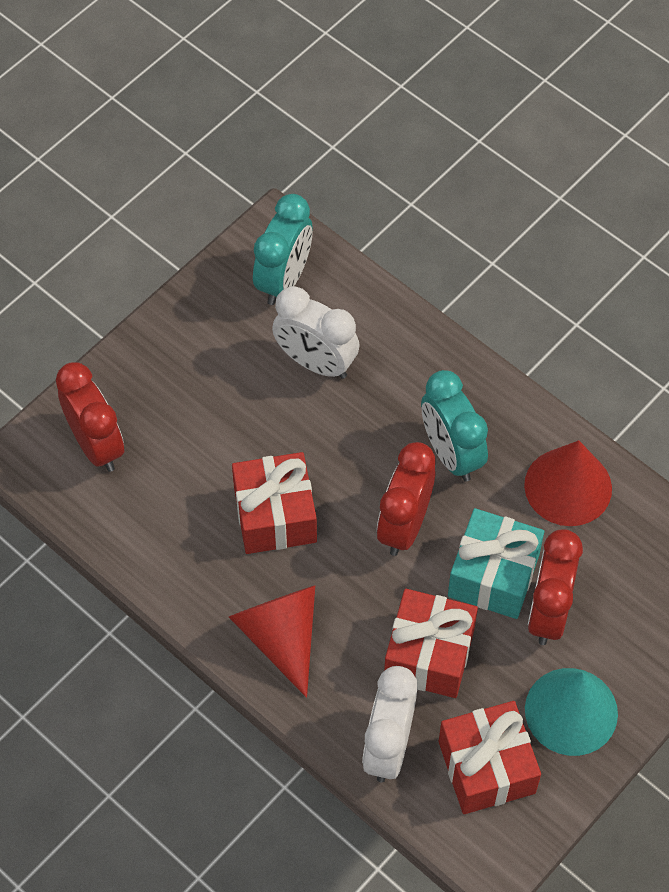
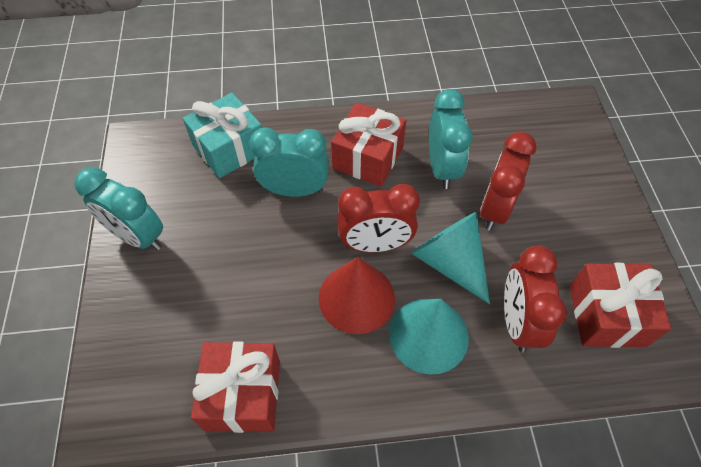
red cone: [229,585,315,698] [524,440,612,526] = 2 -> [319,257,395,334] = 1
turquoise clock: [253,194,313,305] [421,370,488,482] = 2 -> [75,167,163,250] [250,128,329,197] [429,89,473,189] = 3
turquoise cone: [525,668,618,756] = 1 -> [389,299,469,375] [411,212,490,304] = 2
white clock: [272,286,360,379] [362,666,418,782] = 2 -> none = 0

